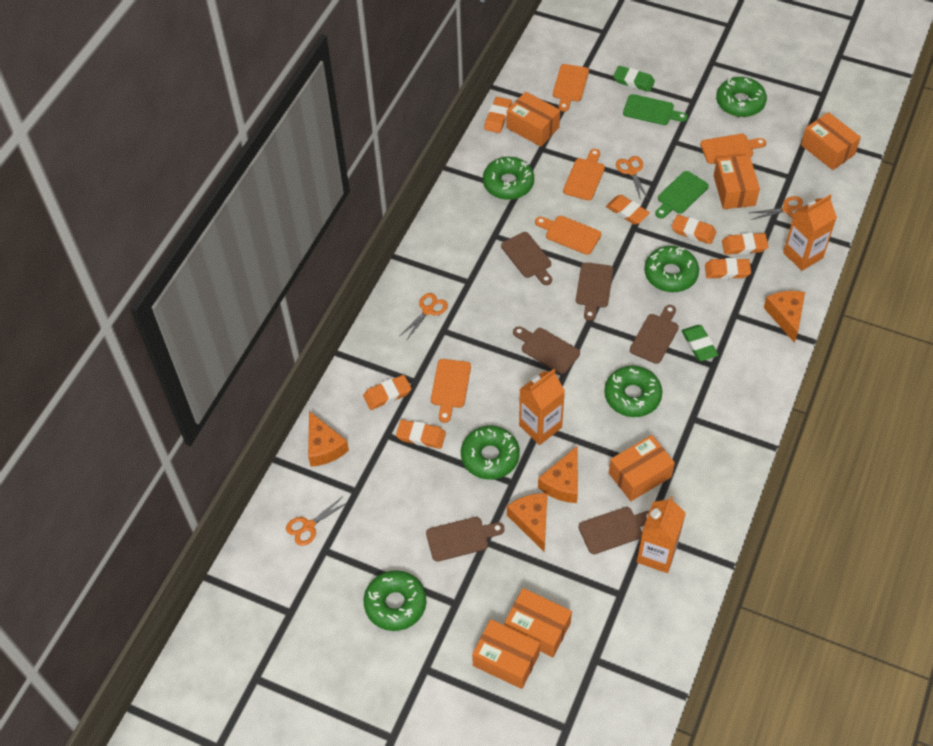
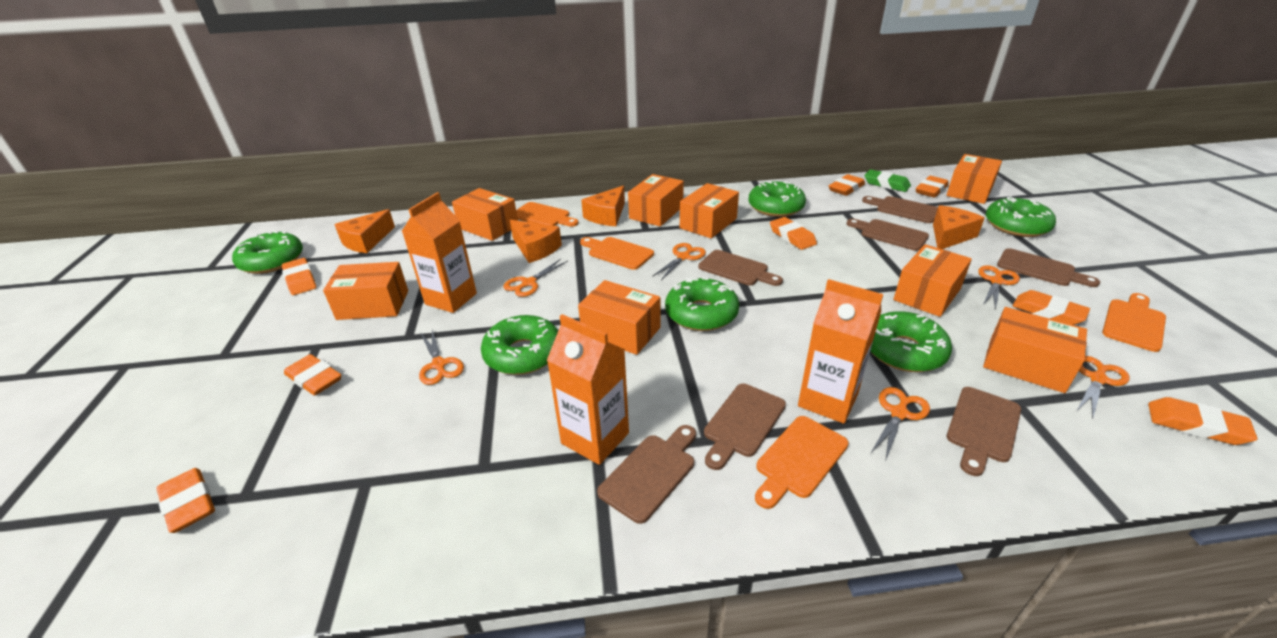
brown cutting board: [426,517,504,561] [501,232,552,285] [513,326,580,374] [576,262,613,321] [579,507,650,554] [630,305,679,364] = 6 -> [597,425,696,524] [698,250,783,286] [704,384,786,470] [847,219,929,251] [862,196,938,223] [947,387,1021,476] [997,248,1100,287] = 7
green cutting board: [623,94,688,125] [655,171,709,218] = 2 -> none = 0
green eraser: [613,66,655,92] [681,325,718,361] = 2 -> [864,170,911,192] = 1
orange box: [472,619,540,689] [505,588,572,657] [507,92,560,147] [609,435,675,501] [714,155,760,209] [801,112,861,170] = 6 -> [323,262,408,320] [452,188,518,241] [578,280,661,355] [628,174,684,227] [680,183,739,238] [893,244,972,317] [946,154,1002,204] [983,307,1087,393] = 8
orange cutting board: [431,359,471,423] [535,216,601,255] [553,64,589,112] [563,149,605,200] [700,134,766,164] = 5 -> [516,202,578,227] [580,237,654,270] [755,416,849,509] [1102,293,1166,352] = 4
orange eraser: [363,375,412,410] [396,420,446,449] [484,97,512,133] [606,195,650,225] [671,215,716,244] [705,258,751,279] [722,233,769,255] = 7 -> [156,468,215,533] [282,258,316,295] [284,354,342,395] [770,217,817,250] [829,174,865,196] [916,176,948,198] [1012,290,1090,325] [1148,397,1258,445] = 8
orange scissors: [286,496,348,546] [400,293,448,341] [616,156,648,200] [749,196,803,220] = 4 -> [419,330,464,385] [503,259,568,297] [652,243,706,280] [870,387,930,462] [978,265,1020,309] [1077,356,1130,419] = 6

